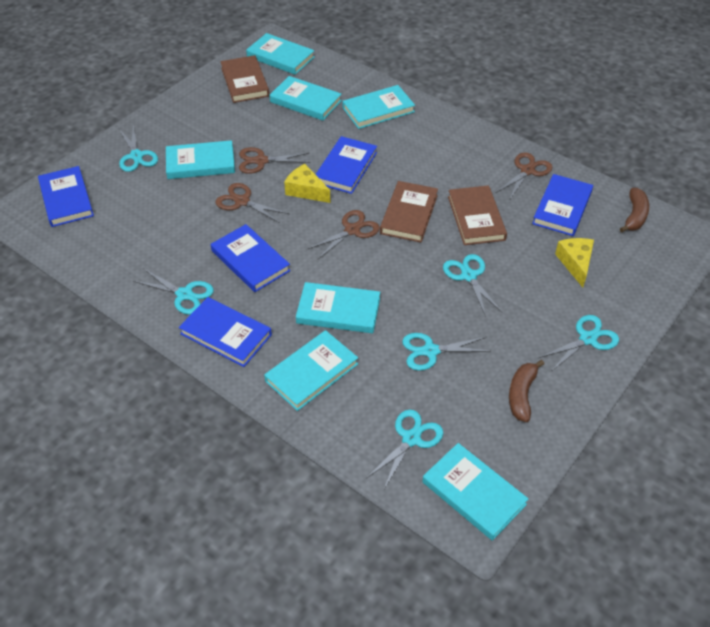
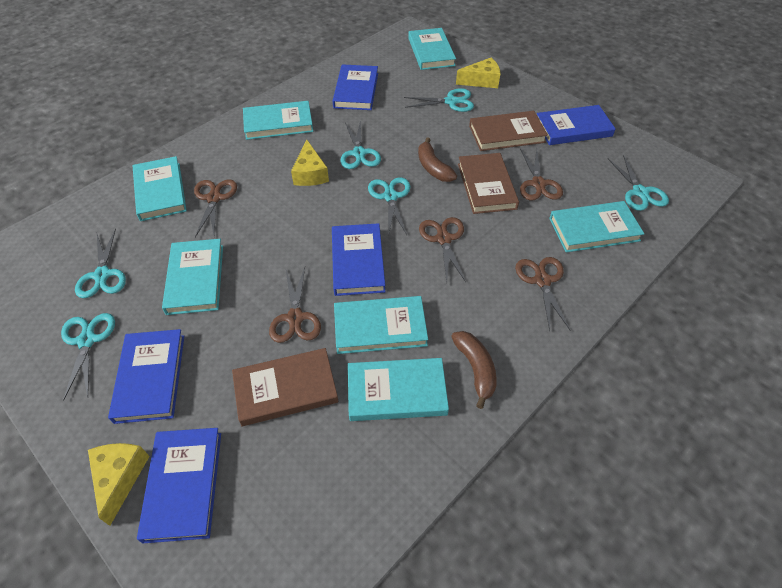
brown scissors: [215,183,289,223] [239,147,310,174] [306,210,380,259] [496,152,552,201] = 4 -> [194,180,237,237] [269,267,321,343] [419,217,466,283] [515,257,570,331] [520,148,563,200] = 5
yellow cheese: [284,164,331,203] [555,238,594,288] = 2 -> [88,443,150,526] [291,140,329,186] [456,58,500,88] = 3

